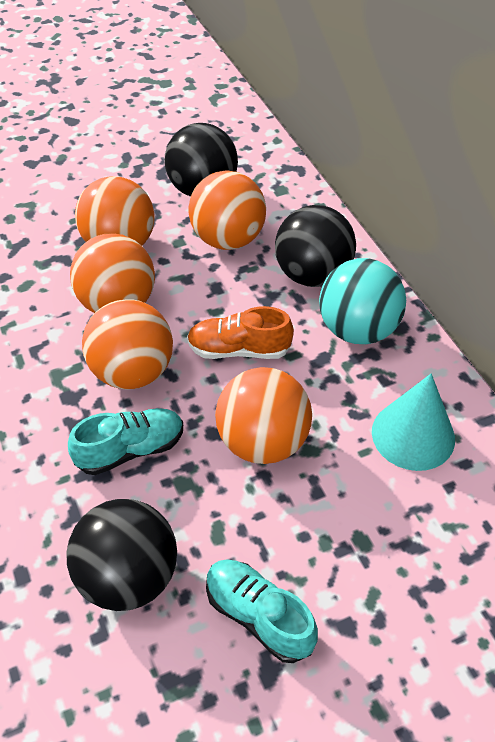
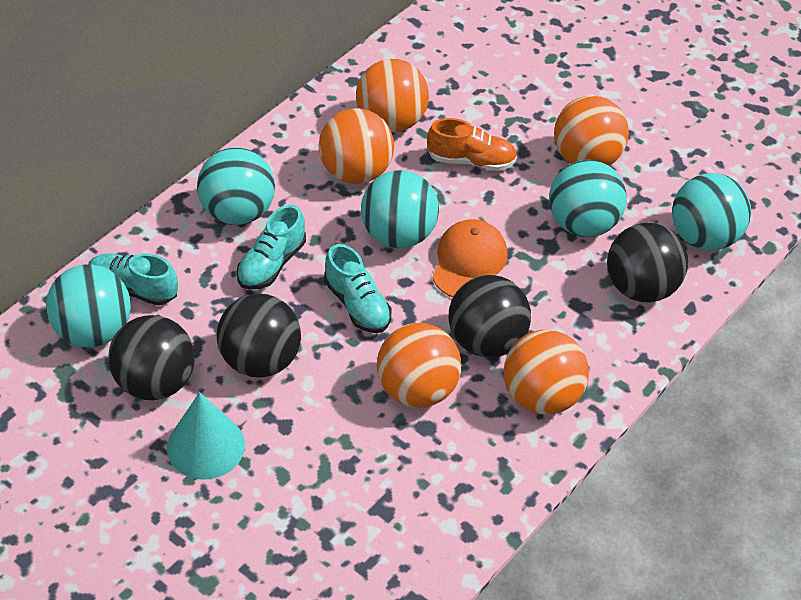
black ball: [66,499,177,611] [165,123,238,197] [275,205,356,287] = 3 -> [108,315,195,400] [217,294,301,378] [449,275,531,357] [607,223,688,302] = 4
orange cap: none = 0 -> [432,219,508,297] = 1
turquoise ball: [319,258,406,344] = 1 -> [46,264,131,347] [197,147,275,225] [361,170,439,248] [549,160,627,237] [672,173,751,251] = 5
turquoise shoe: [68,408,183,475] [206,559,318,663] = 2 -> [89,253,178,306] [237,205,306,290] [324,244,391,333] = 3

